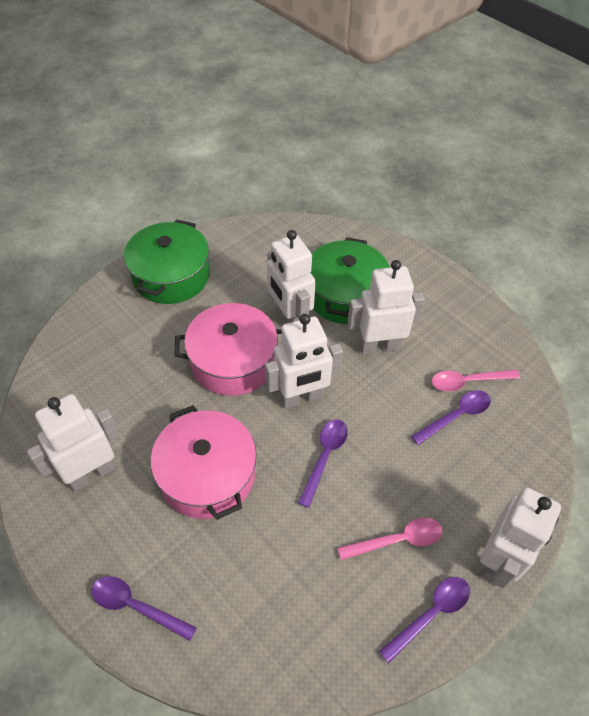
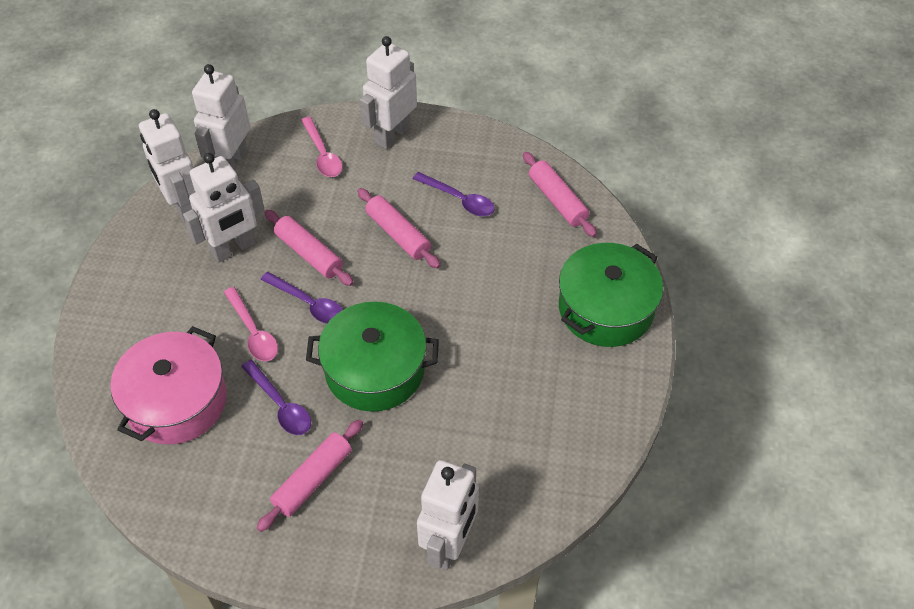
pink pot: [150,405,257,520] [175,303,282,396] = 2 -> [110,326,227,445] = 1
pink rolling pin: none = 0 -> [257,419,363,532] [264,210,354,286] [357,188,441,269] [523,152,597,237] = 4
purple spoon: [92,576,197,641] [298,419,348,508] [379,577,470,663] [411,390,491,445] = 4 -> [241,360,311,435] [260,272,343,324] [413,172,495,216] = 3

